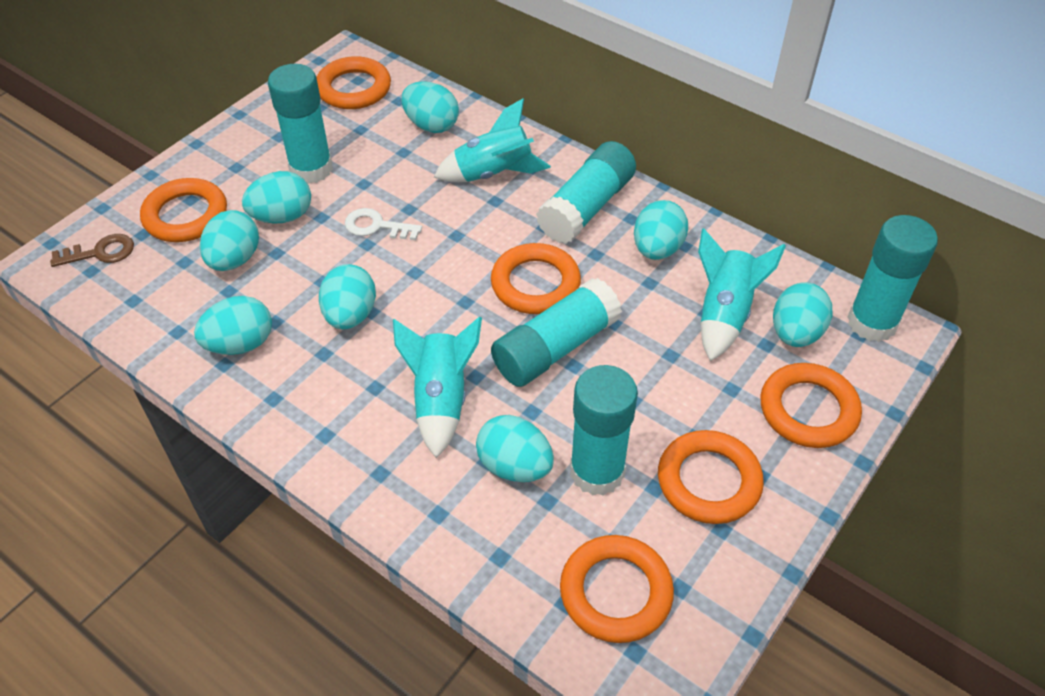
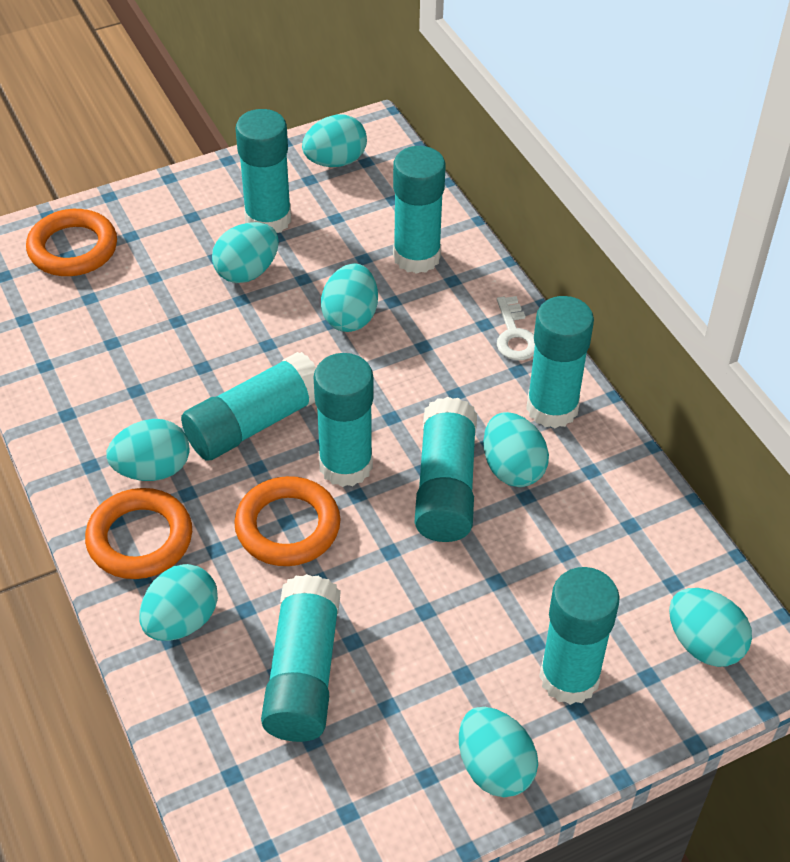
brown key: [50,234,134,267] = 1 -> none = 0
orange ring: [140,178,227,242] [316,56,391,109] [491,243,581,314] [560,535,674,643] [658,430,764,524] [760,363,862,448] = 6 -> [26,209,117,276] [85,488,192,579] [234,476,340,566] = 3
turquoise glue stick: [268,64,333,184] [491,278,622,387] [536,141,636,244] [570,365,638,496] [848,215,938,342] = 5 -> [181,352,316,461] [236,109,291,233] [261,574,341,742] [314,353,373,487] [393,146,446,274] [415,397,477,542] [526,296,594,428] [539,567,620,705] = 8
turquoise rocket: [393,317,482,458] [434,98,551,182] [698,228,786,361] = 3 -> none = 0

